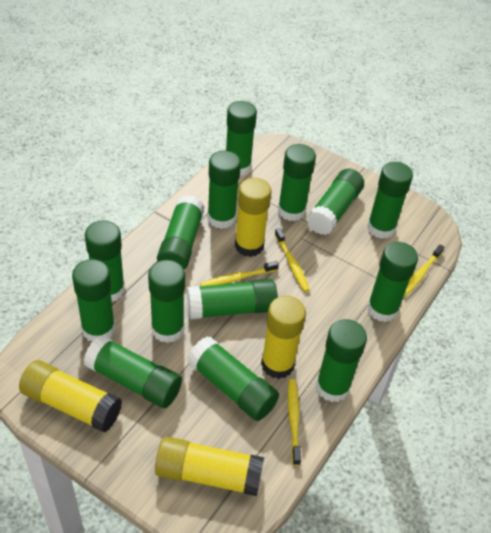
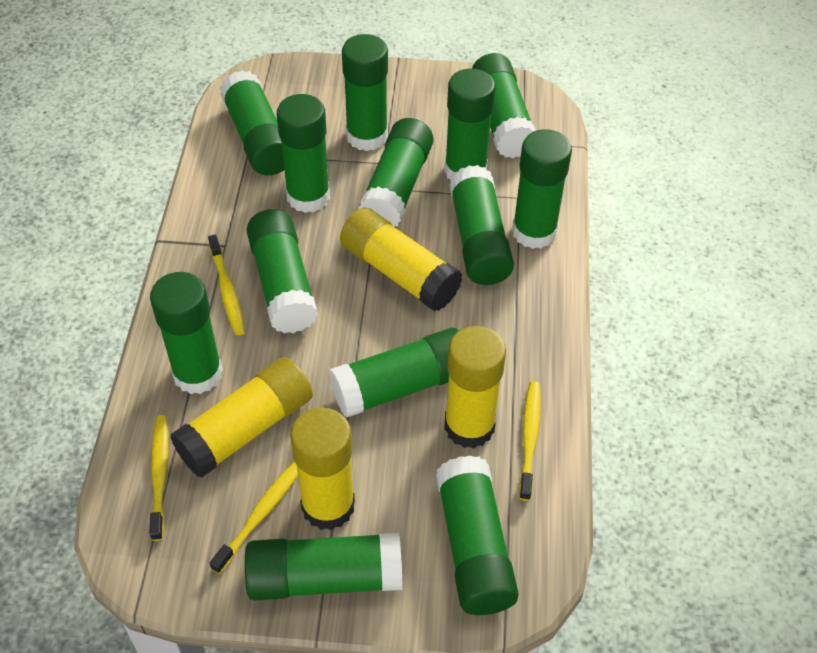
green glue stick: [72,259,115,342] [84,335,182,408] [85,220,125,302] [148,260,185,343] [157,195,205,270] [187,279,278,319] [187,336,279,421] [207,151,241,229] [226,101,257,176] [278,144,316,221] [307,169,364,235] [316,319,367,402] [367,162,413,239] [367,242,418,322] = 14 -> [150,272,223,394] [220,70,284,175] [245,533,403,600] [246,209,318,333] [277,94,330,213] [329,328,459,418] [342,34,388,151] [358,118,433,227] [436,455,519,615] [444,69,496,179] [449,165,514,285] [472,53,536,158] [512,129,572,249] = 13

